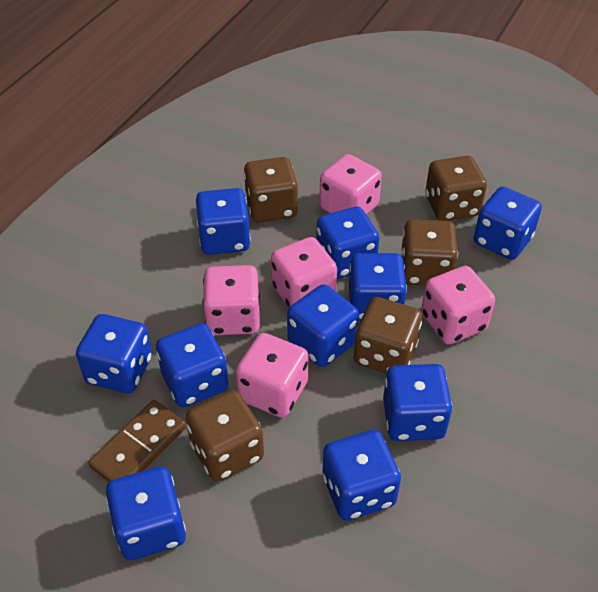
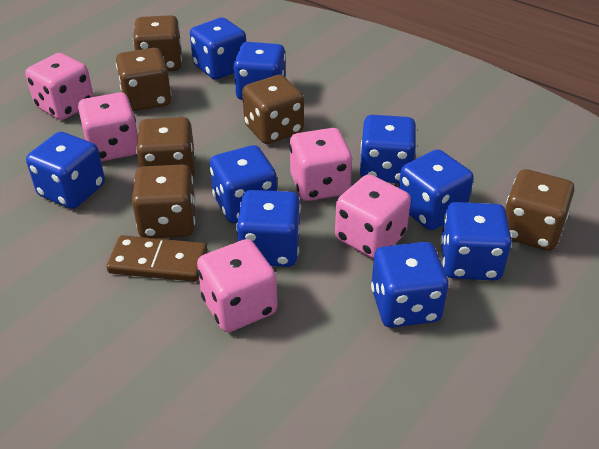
blue dice: [76,314,152,394] [106,467,186,560] [156,323,229,407] [195,188,251,255] [287,284,359,367] [316,206,379,279] [322,430,401,521] [349,253,407,321] [383,364,452,441] [474,187,542,260] = 10 -> [26,132,105,209] [190,17,246,80] [210,145,277,223] [234,42,286,100] [236,190,301,267] [360,115,416,183] [371,242,449,328] [399,149,474,230] [440,202,512,280] = 9
brown dice: [186,390,264,482] [244,157,298,223] [354,297,422,374] [401,219,458,286] [425,156,487,221] = 5 -> [116,48,171,111] [132,164,196,238] [133,15,182,71] [136,117,195,179] [242,75,304,144] [505,169,574,251] = 6

